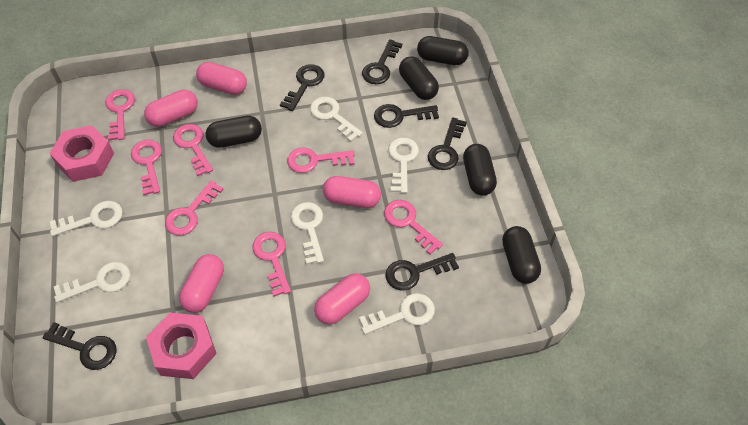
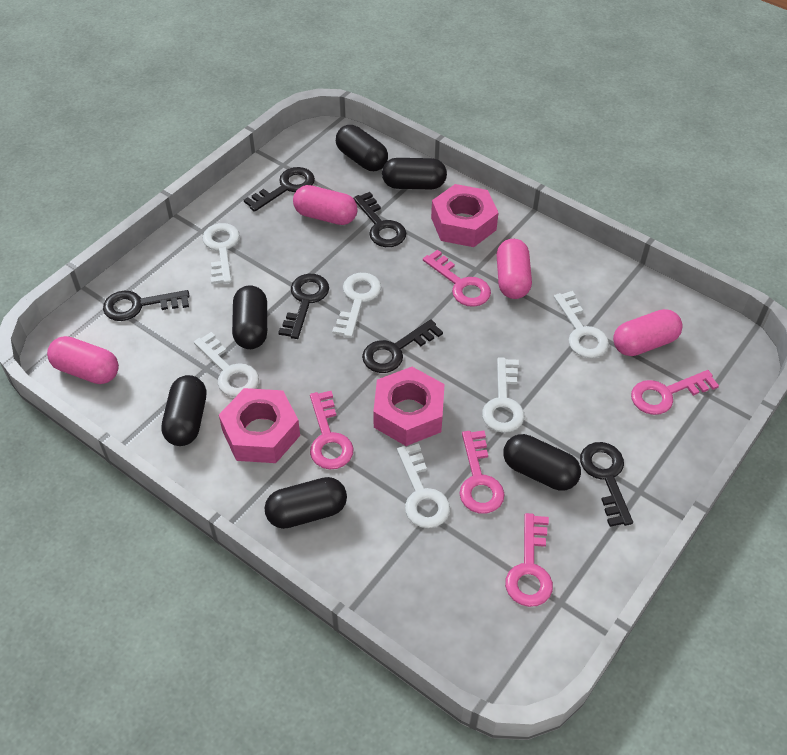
black capsule: [206,116,262,148] [399,56,439,100] [417,36,469,65] [463,144,497,196] [502,226,541,284] = 5 -> [161,375,206,446] [232,285,267,349] [265,477,347,529] [336,125,388,171] [382,158,447,189] [503,434,581,491] = 6
pink capsule: [144,90,198,127] [179,254,224,313] [196,62,247,95] [314,273,370,325] [323,176,381,208] = 5 -> [47,336,119,384] [293,185,358,225] [497,239,532,299] [613,309,683,356] = 4
pink key: [105,89,135,141] [131,140,162,195] [165,180,224,236] [173,124,213,176] [252,232,291,297] [287,148,355,173] [384,200,443,255] = 7 -> [310,391,354,469] [423,250,491,307] [459,431,505,514] [505,513,553,607] [631,370,719,415] = 5
pink nut: [50,125,114,182] [146,313,217,379] = 2 -> [219,388,300,463] [373,367,445,446] [431,184,499,247] = 3

